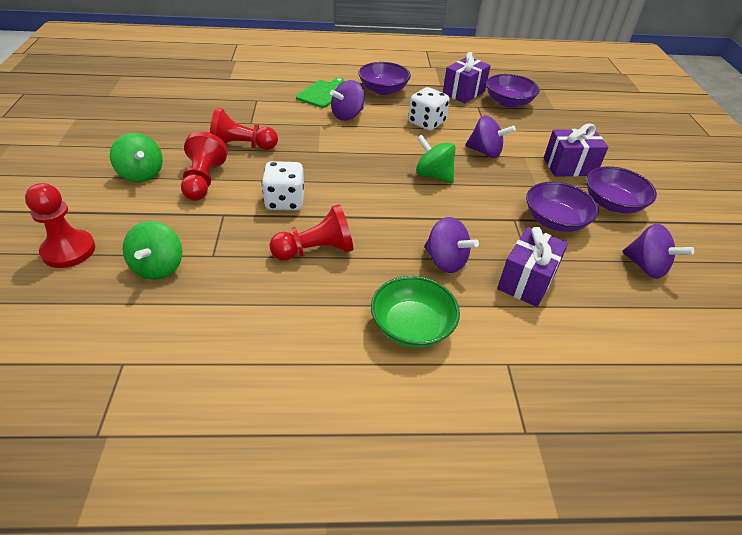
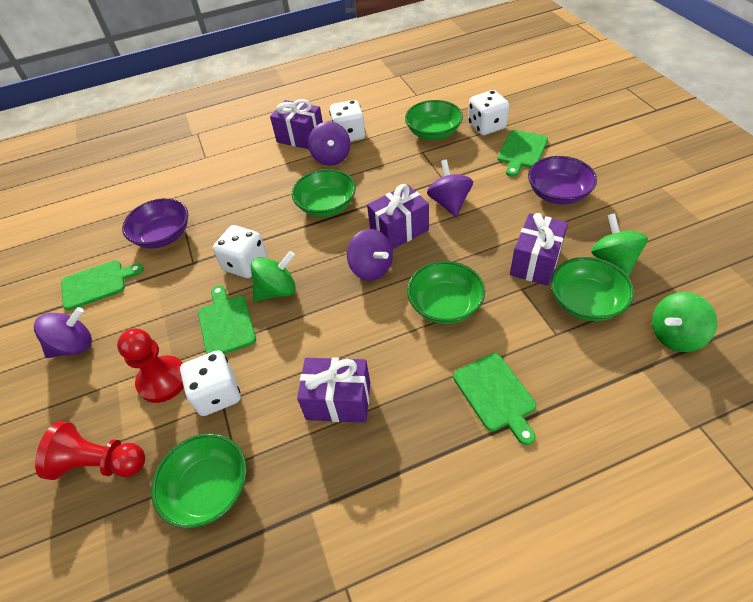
green bowl: [371,276,460,348] = 1 -> [151,433,247,528] [292,169,356,217] [405,100,463,140] [407,261,485,324] [551,257,634,321] = 5
green cutting board: [296,77,345,108] = 1 -> [61,260,144,311] [198,285,256,354] [453,353,536,445] [498,130,548,177] = 4
purple bowl: [358,62,411,95] [486,74,540,108] [526,182,599,232] [586,166,657,213] = 4 -> [122,198,188,248] [528,156,597,205] = 2
purple gift: [443,52,491,103] [497,227,568,307] [544,123,608,177] = 3 -> [270,99,323,149] [297,357,370,423] [367,184,429,250] [510,213,568,286] = 4
red pawn: [25,183,95,268] [181,131,228,201] [210,108,278,150] [269,204,353,260] = 4 -> [35,421,145,480] [117,329,184,403] = 2
white dice: [262,161,304,211] [408,87,449,131] = 2 -> [180,350,240,416] [213,225,267,278] [329,100,366,142] [468,90,509,135] = 4

